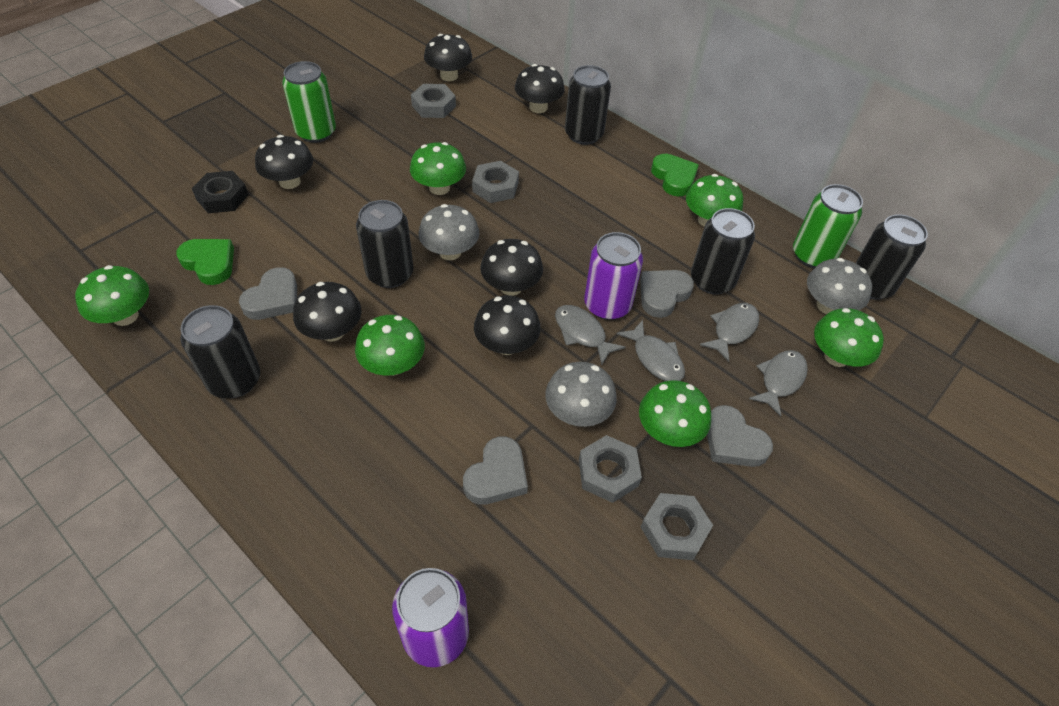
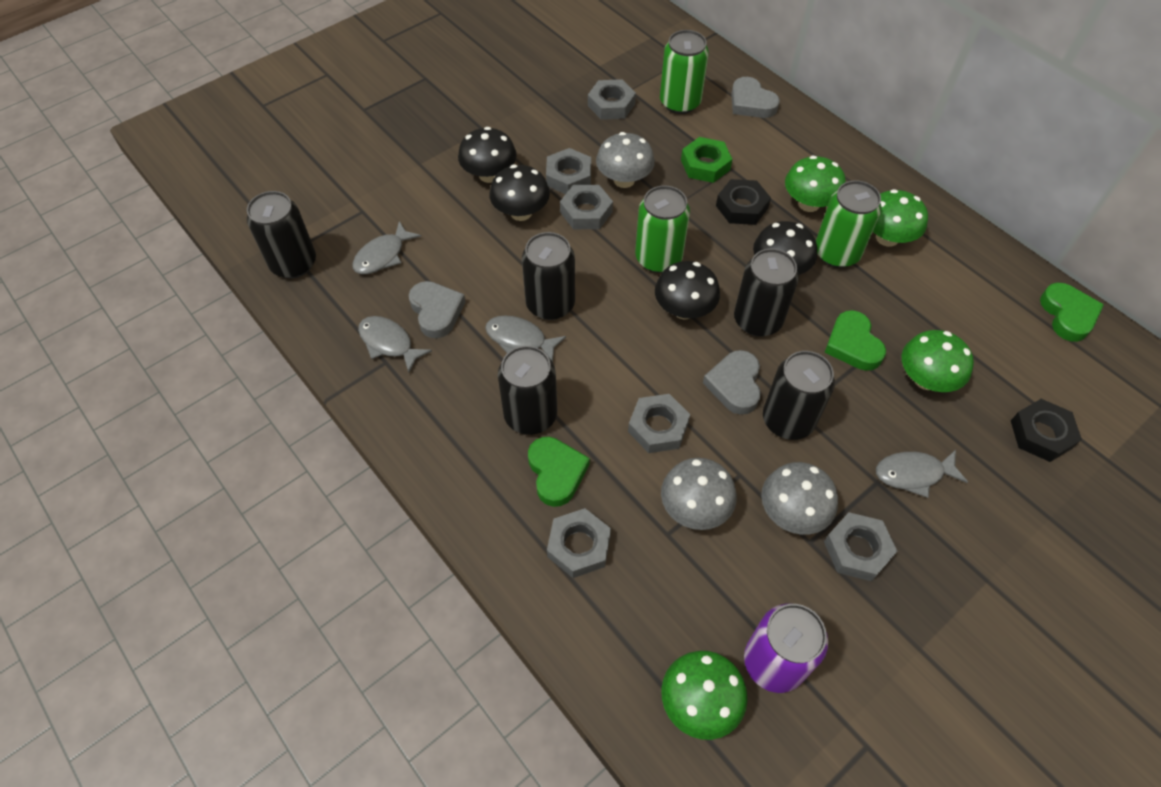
black mushroom: [255,135,313,189] [293,282,361,342] [424,34,472,81] [474,296,541,355] [480,239,543,296] [515,64,565,113] = 6 -> [458,127,517,183] [489,165,550,221] [655,261,720,320] [753,221,817,275] = 4
black nut: [192,171,249,213] = 1 -> [716,179,771,225] [1011,399,1082,462] = 2
green can: [282,61,336,143] [793,184,863,268] = 2 -> [635,186,690,273] [660,30,709,114] [816,180,882,268] = 3
green heart: [176,239,234,285] [651,154,699,196] = 2 -> [528,437,590,507] [824,310,886,371] [1040,283,1104,342] = 3
green mushroom: [75,265,149,326] [355,315,425,376] [410,142,466,195] [639,380,711,447] [686,174,743,227] [814,308,884,367] = 6 -> [661,651,747,740] [785,155,846,212] [873,189,928,247] [902,330,974,392] = 4
green nut: none = 0 -> [681,137,732,183] = 1
grey heart: [239,267,297,320] [463,436,528,505] [640,270,694,318] [707,405,773,467] = 4 -> [409,281,466,338] [703,350,761,415] [731,77,780,118] = 3
grey nut: [411,84,456,118] [472,161,519,203] [579,435,642,503] [641,493,713,560] = 4 -> [546,148,591,194] [547,508,611,578] [560,185,613,229] [588,79,636,120] [628,394,690,453] [824,512,898,581] = 6
purple can: [392,568,469,667] [584,232,643,320] = 2 -> [744,604,828,693] = 1

